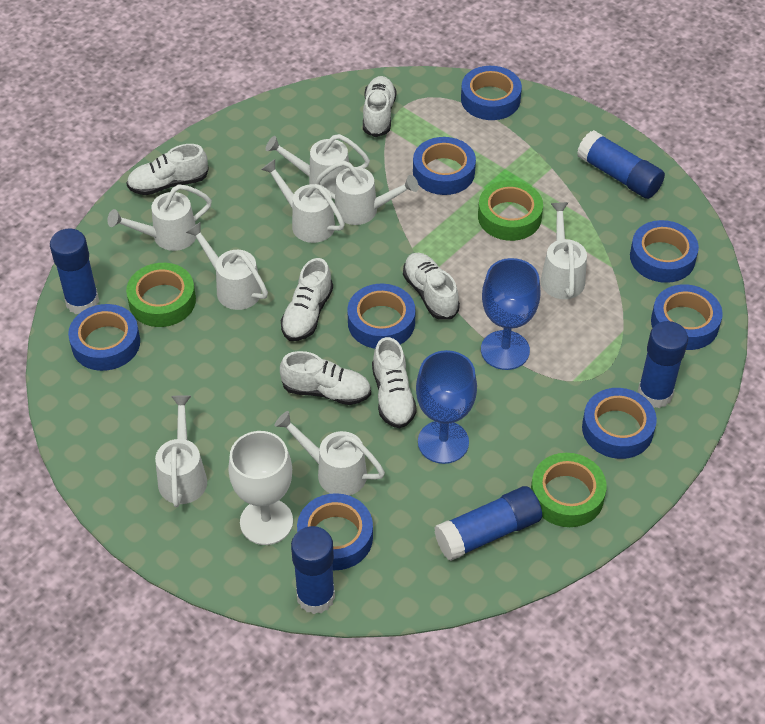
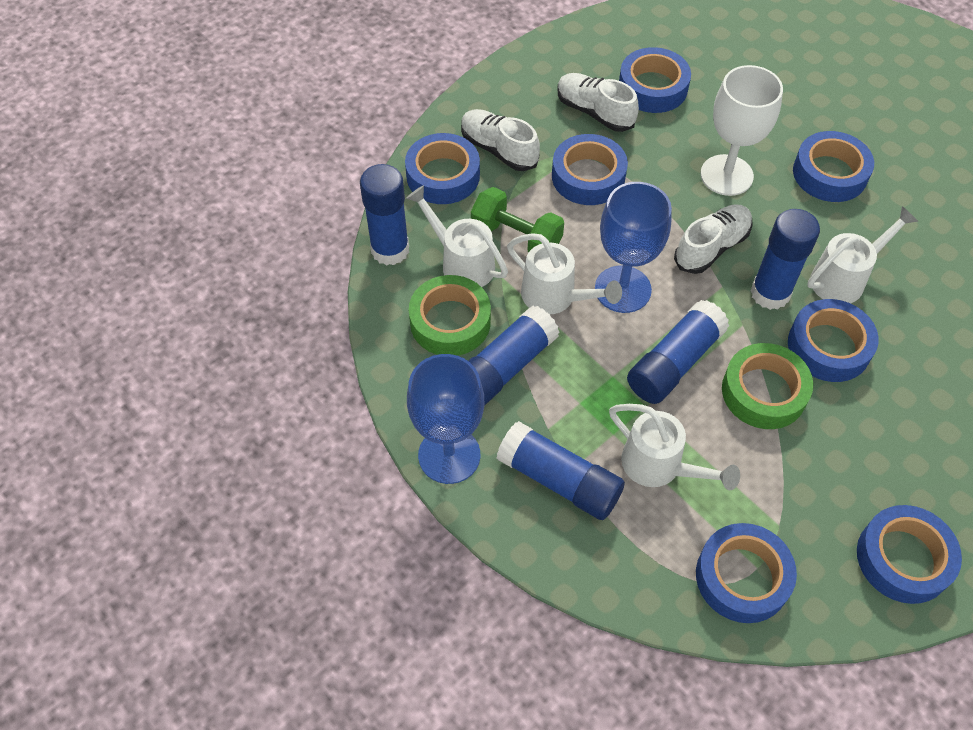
blue tape: [68,304,140,371] [297,493,373,570] [347,284,416,349] [413,137,476,195] [461,66,522,120] [582,388,657,459] [630,220,699,283] [651,284,723,350] = 8 -> [405,133,480,204] [552,134,628,205] [619,47,691,113] [696,523,797,623] [788,299,879,382] [793,131,874,202] [857,505,962,604] = 7
green dumbbell: none = 0 -> [471,187,564,253] = 1
green tape: [126,263,196,327] [478,180,543,241] [531,453,607,527] = 3 -> [409,275,491,356] [722,343,813,429] = 2
white shoe: [126,144,209,195] [280,351,371,405] [281,258,333,341] [363,76,396,137] [372,337,417,428] [403,253,460,320] = 6 -> [461,109,540,171] [557,73,639,132] [674,204,753,274] = 3
white watering can: [107,184,212,251] [155,395,207,507] [185,222,268,310] [261,159,345,243] [266,134,370,194] [274,411,385,495] [315,161,419,225] [541,202,587,299] = 8 -> [406,185,508,287] [507,233,622,314] [609,404,740,490] [807,206,918,304] = 4

